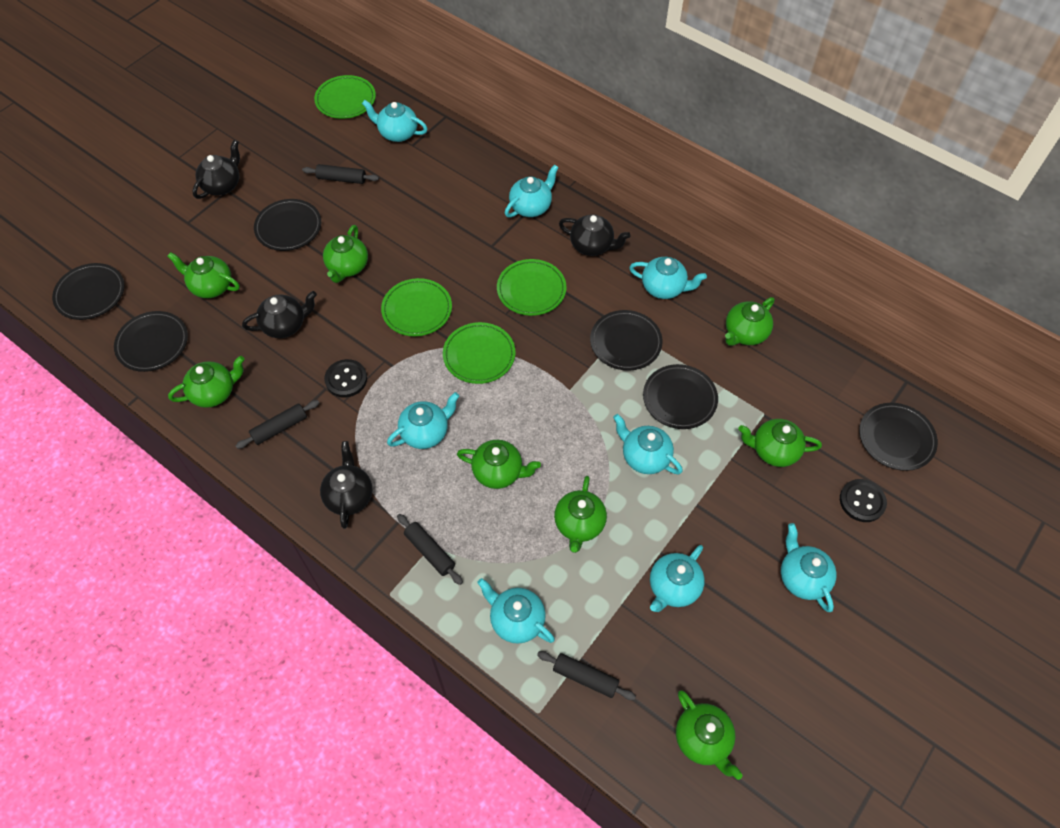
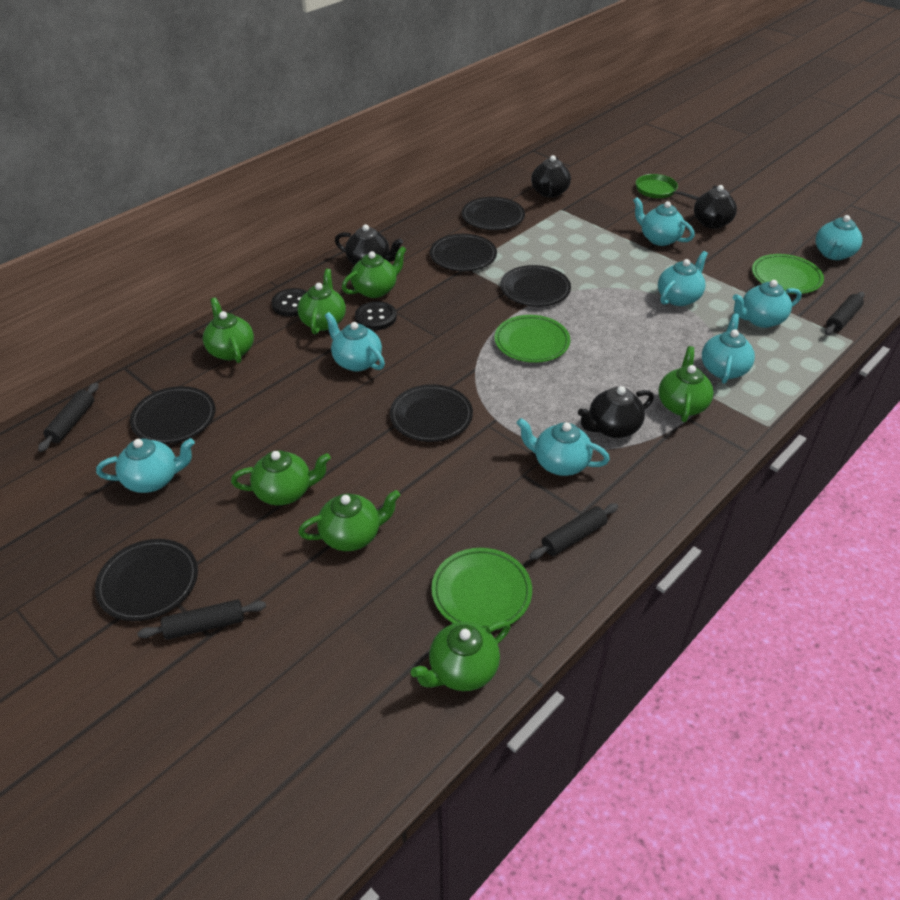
green pan: none = 0 -> [636,174,699,200] = 1
green plate: [314,75,376,119] [381,278,452,336] [443,322,516,384] [497,259,566,316] = 4 -> [431,548,532,630] [494,315,570,363] [752,254,824,294] = 3
green teapot: [167,252,240,298] [168,356,245,408] [323,225,368,283] [457,440,541,489] [554,476,607,553] [676,690,743,780] [725,297,775,346] [738,419,822,467] = 8 -> [203,297,254,363] [231,450,331,505] [297,269,346,335] [298,490,400,551] [342,246,407,298] [411,621,511,691] [659,346,714,422] = 7

